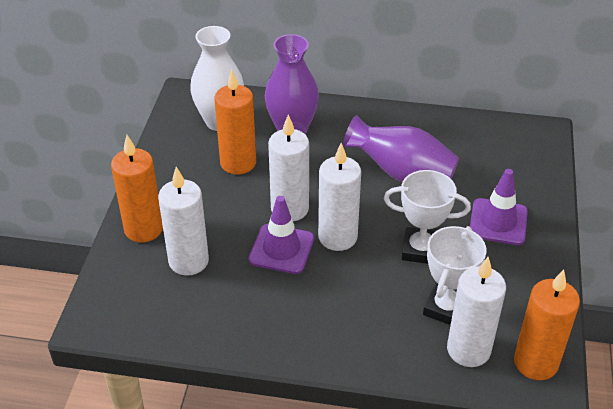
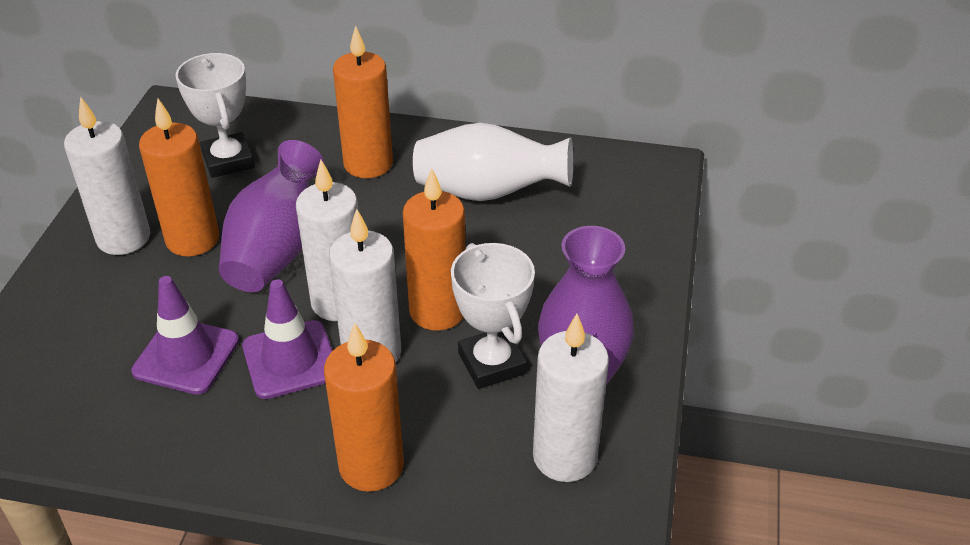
orange candle: [111,135,163,242] [214,70,256,175] [514,269,580,380] = 3 -> [139,99,219,256] [324,322,404,492] [333,25,393,178] [403,168,465,331] = 4

